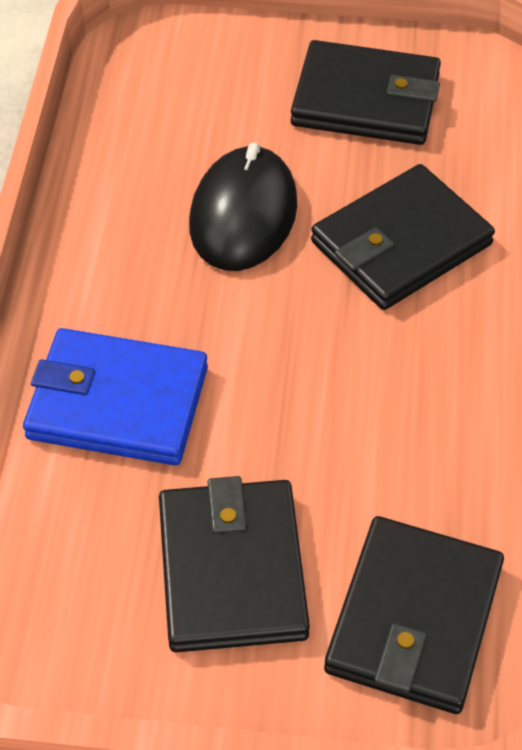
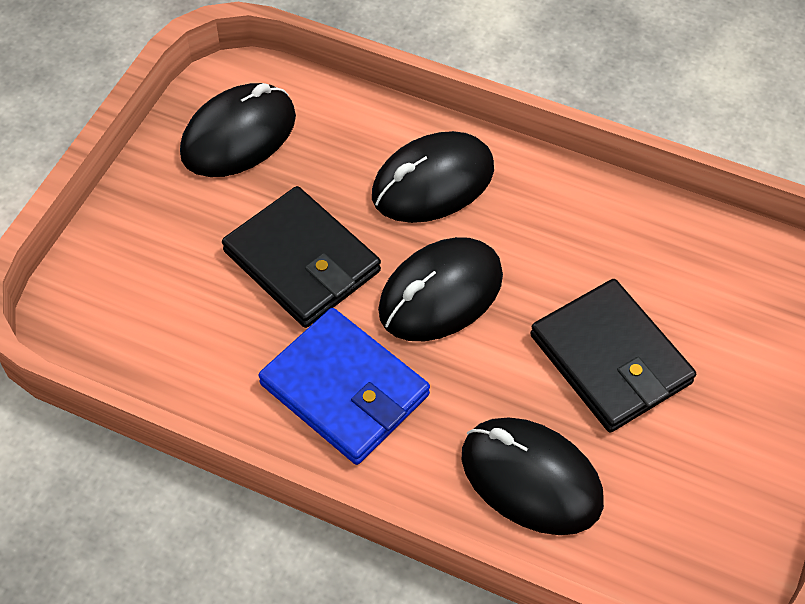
black mouse: [189,143,297,271] = 1 -> [180,83,296,177] [372,131,494,223] [378,237,503,341] [462,418,604,535] = 4
black wallet: [159,476,310,652] [291,40,441,145] [311,164,495,310] [324,516,504,714] = 4 -> [222,186,381,328] [530,279,696,433] = 2

